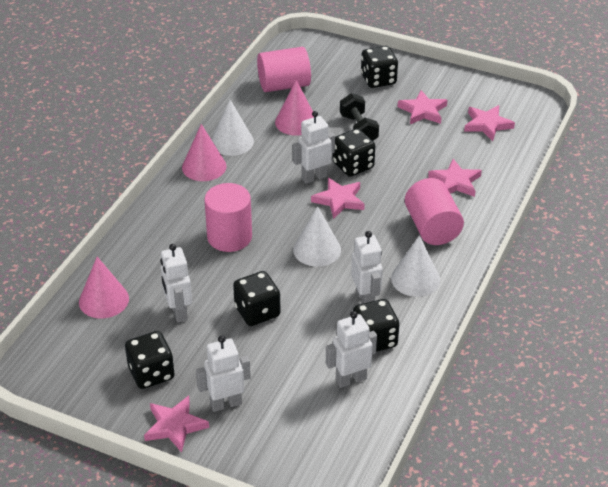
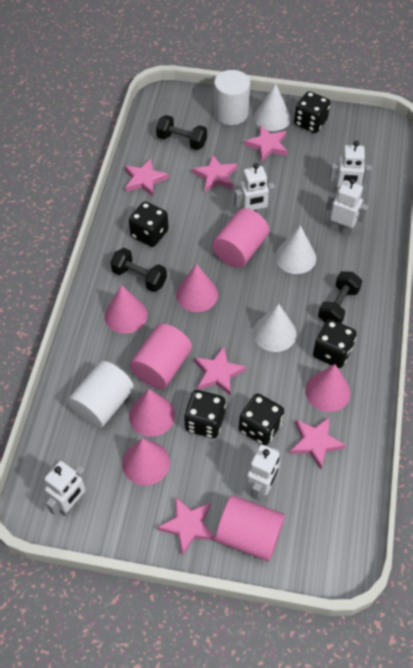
black dumbbell: [340,93,379,141] = 1 -> [110,248,167,292] [156,115,207,150] [318,271,362,323] = 3
pink cone: [79,257,129,319] [182,124,226,181] [275,80,314,136] = 3 -> [104,285,147,334] [122,438,170,486] [129,389,175,437] [176,264,218,312] [305,364,351,412] = 5
pink star: [144,396,209,453] [311,177,365,219] [398,90,447,124] [428,159,482,197] [464,105,515,141] = 5 -> [125,158,169,196] [157,497,215,556] [192,154,237,192] [194,346,246,395] [244,125,288,162] [290,416,346,470] = 6
white cylinder: none = 0 -> [68,361,134,428] [214,70,250,125] = 2

